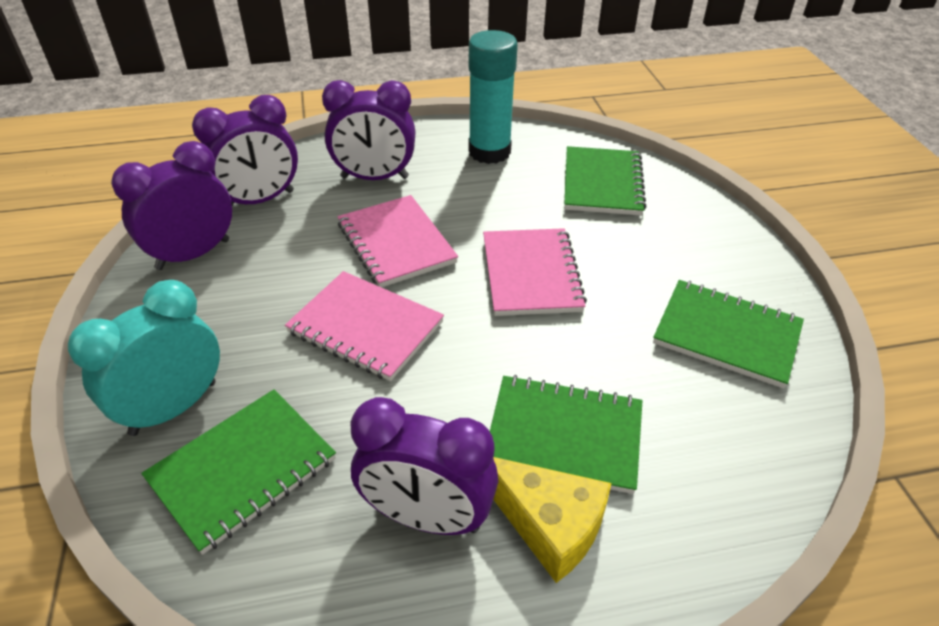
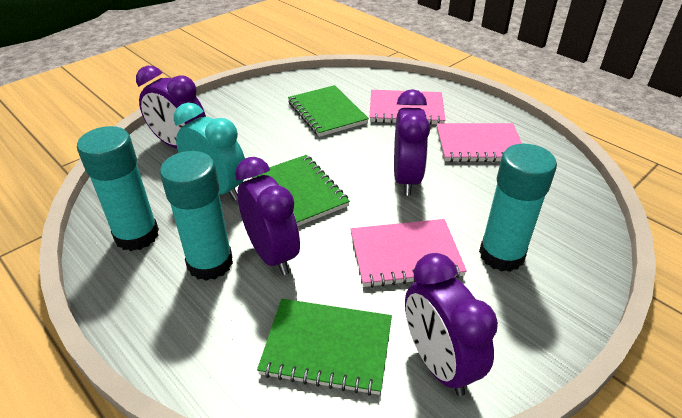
green notebook: [141,389,336,555] [490,375,642,494] [564,146,646,216] [653,280,804,388] = 4 -> [252,155,350,226] [257,299,392,396] [288,85,369,137] = 3
turquoise glue stick: [468,30,518,164] = 1 -> [77,126,159,251] [160,151,233,281] [479,144,557,272] = 3
yellow cheese: [493,457,611,583] = 1 -> none = 0

